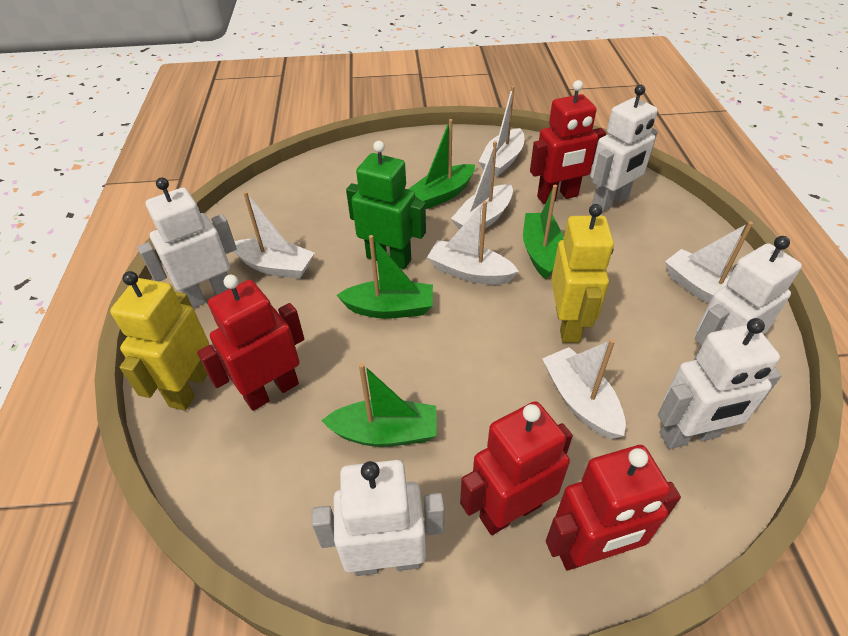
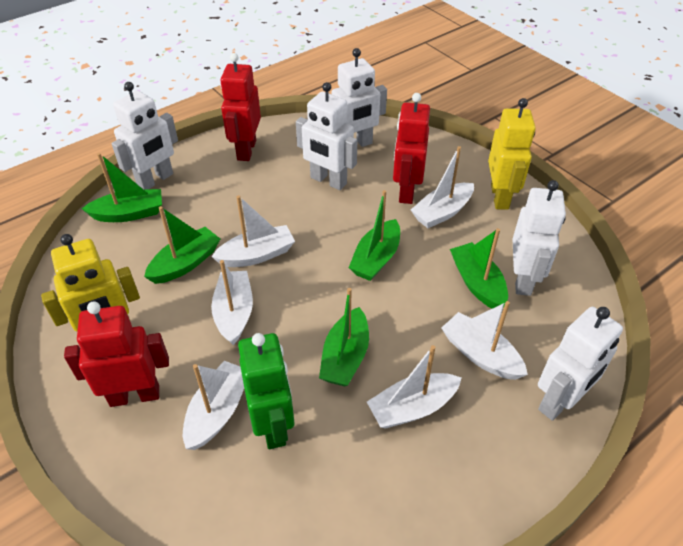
green boat: [321,363,436,447] [337,235,433,319] [408,119,475,209] [523,185,564,279] = 4 -> [82,153,162,222] [144,206,220,284] [319,288,369,386] [349,190,400,281] [450,228,508,309] = 5
red robot: [197,275,304,411] [460,401,573,535] [530,80,606,204] [546,445,681,571] = 4 -> [64,301,169,407] [220,53,261,161] [393,93,430,204] = 3

